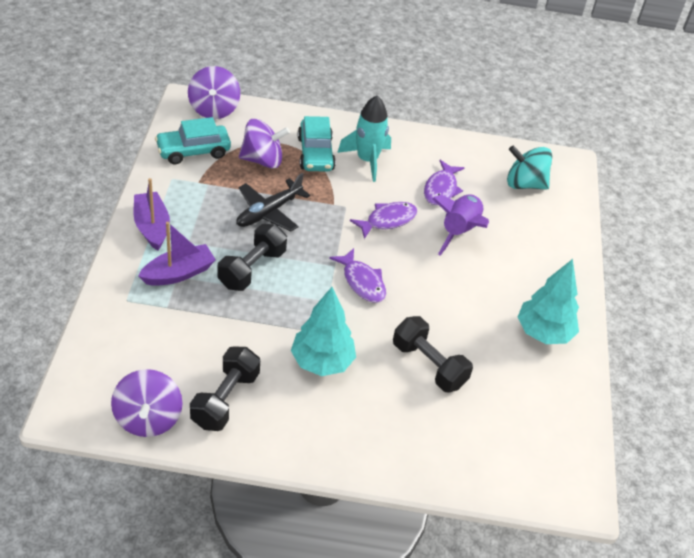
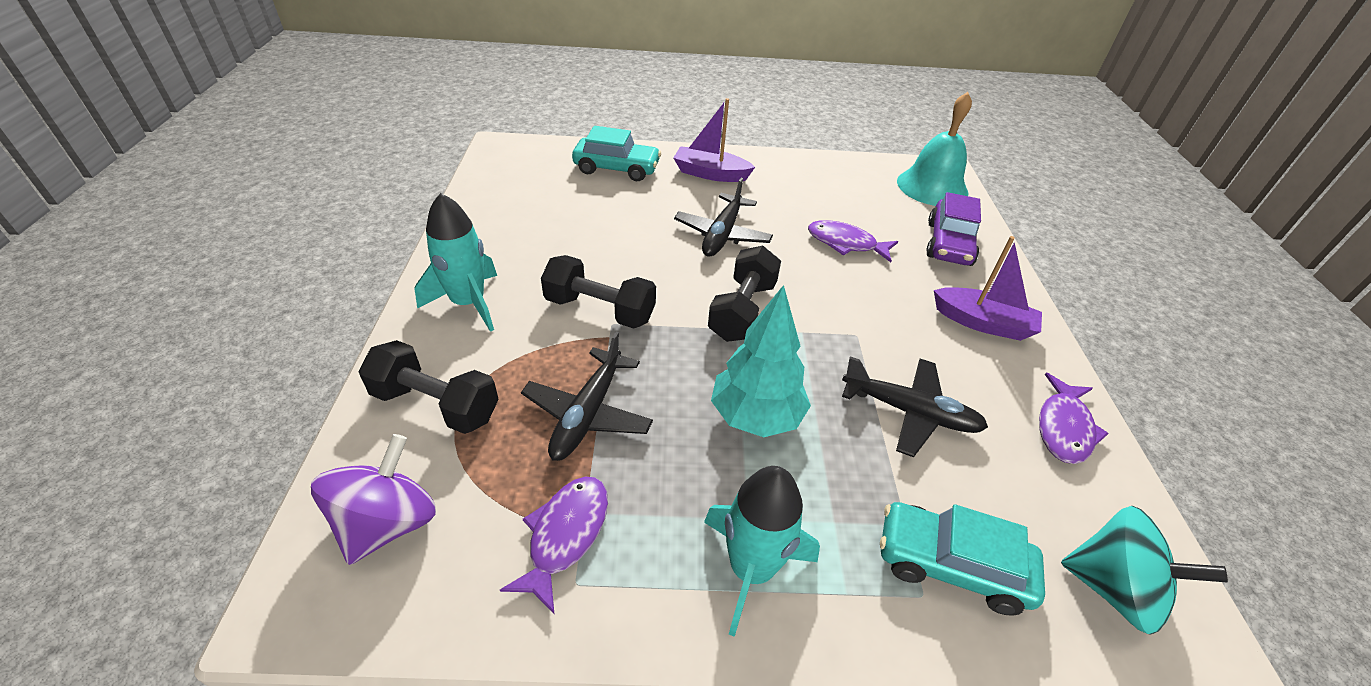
black plane: [236,173,310,231] = 1 -> [521,331,653,461] [674,178,773,257] [842,356,988,457] = 3
purple car: none = 0 -> [926,192,981,266] = 1
purple rocket: [432,194,489,256] = 1 -> none = 0
purple spinning top: [111,369,183,437] [188,66,240,119] [239,119,290,169] = 3 -> [311,434,436,565] = 1
turquoise bell: none = 0 -> [897,92,972,206] = 1
turquoise rocket: [337,96,391,182] = 1 -> [414,193,497,332] [704,466,820,637] = 2
turquoise tree: [291,287,356,376] [518,259,579,344] = 2 -> [711,285,811,437] = 1

